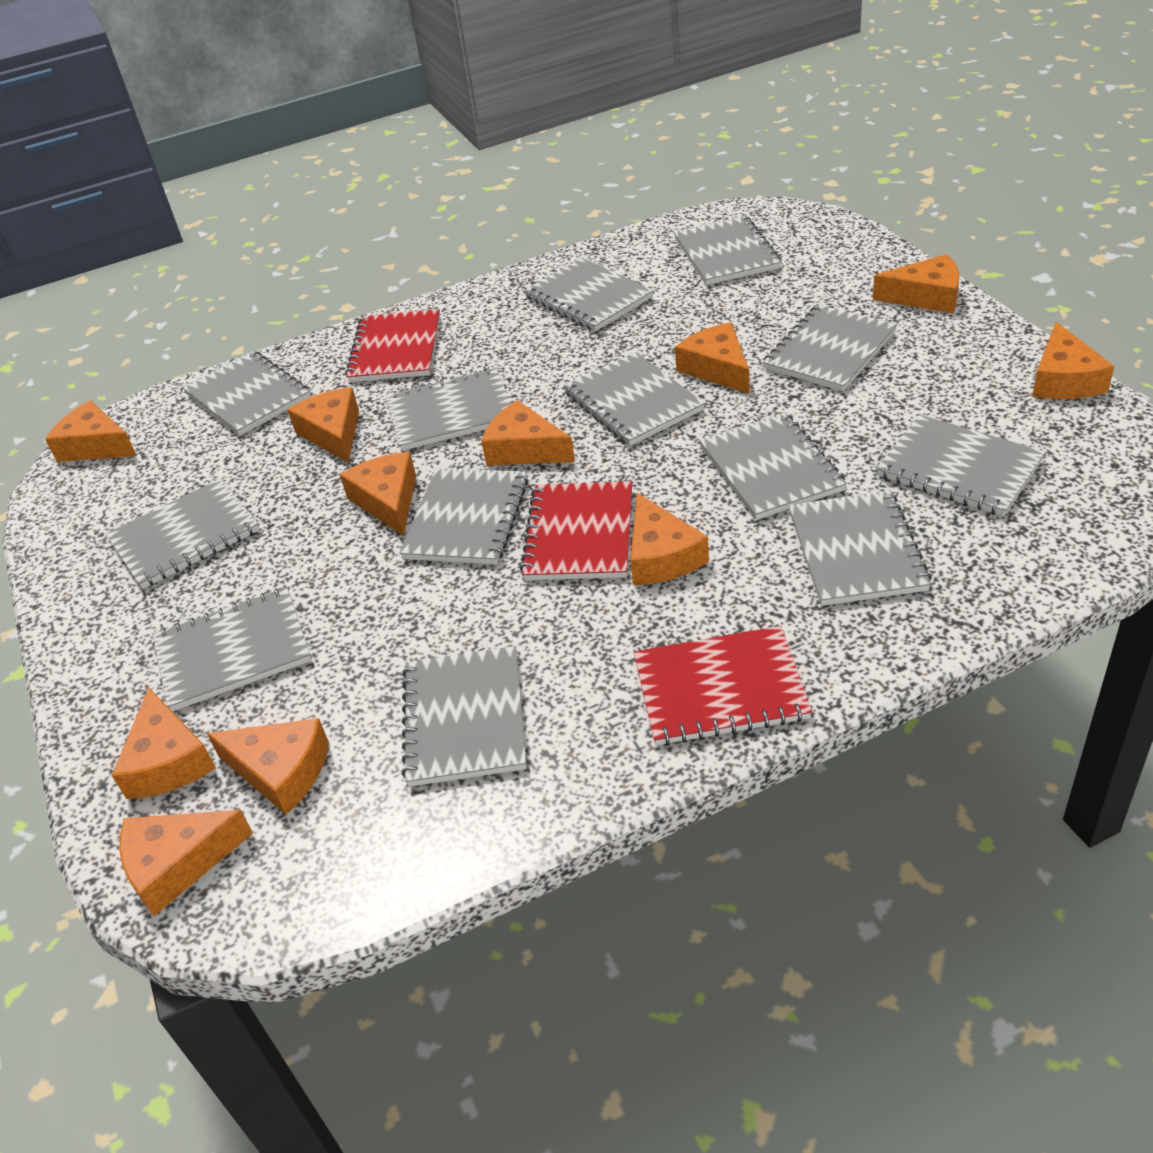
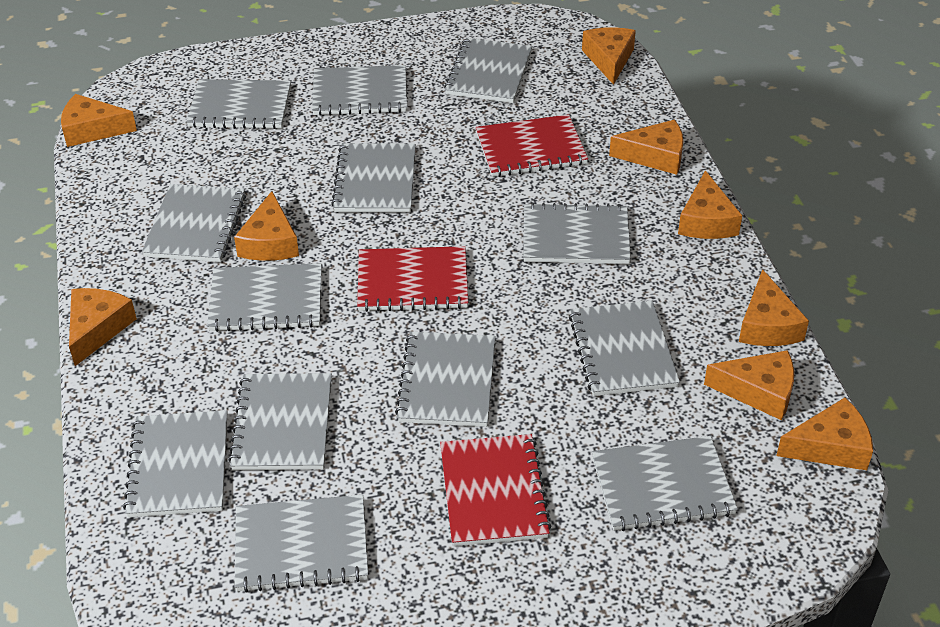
orange cheese: [45,400,137,462] [112,687,216,799] [120,810,253,916] [207,718,329,815] [287,387,359,463] [340,452,416,536] [481,400,575,466] [630,493,709,585] [675,322,750,394] [873,254,959,313] [1032,322,1114,399] = 11 -> [61,94,137,147] [69,288,137,366] [234,191,299,261] [582,27,636,85] [609,120,683,175] [678,170,742,239] [704,350,794,420] [739,269,809,346] [776,398,873,470] = 9

